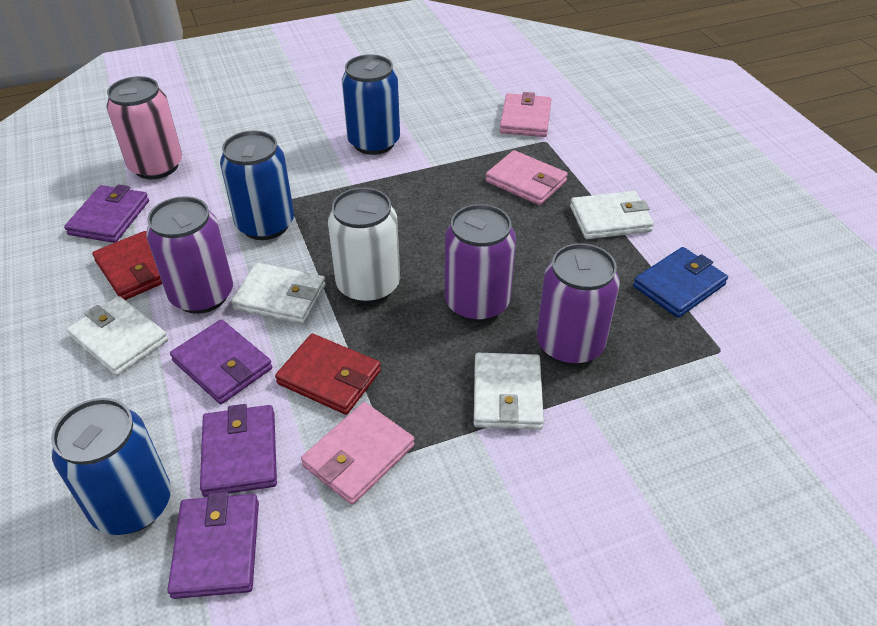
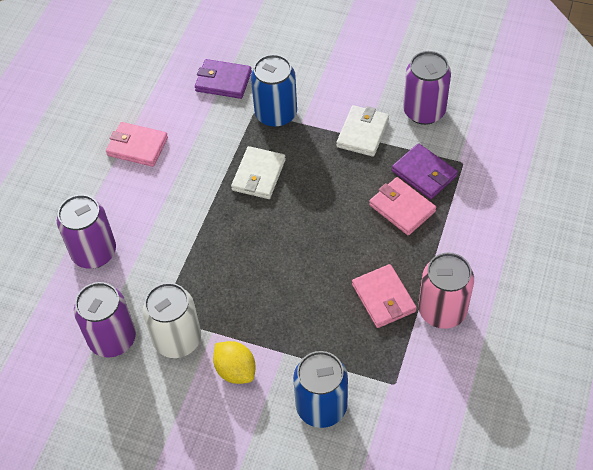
blue can: [51,398,171,535] [220,131,294,240] [342,54,400,155] = 3 -> [251,54,297,128] [293,351,348,428] = 2
blue wallet: [633,247,728,318] = 1 -> none = 0
purple wallet: [64,185,149,243] [167,491,259,599] [170,319,272,404] [200,404,277,497] = 4 -> [195,59,252,99] [392,143,458,199] = 2
red wallet: [92,231,162,300] [275,334,381,415] = 2 -> none = 0
white wallet: [67,296,168,376] [231,263,326,324] [474,353,544,430] [570,191,654,239] = 4 -> [231,146,286,199] [336,105,389,157] = 2
yellow lemon: none = 0 -> [213,341,255,384] = 1

